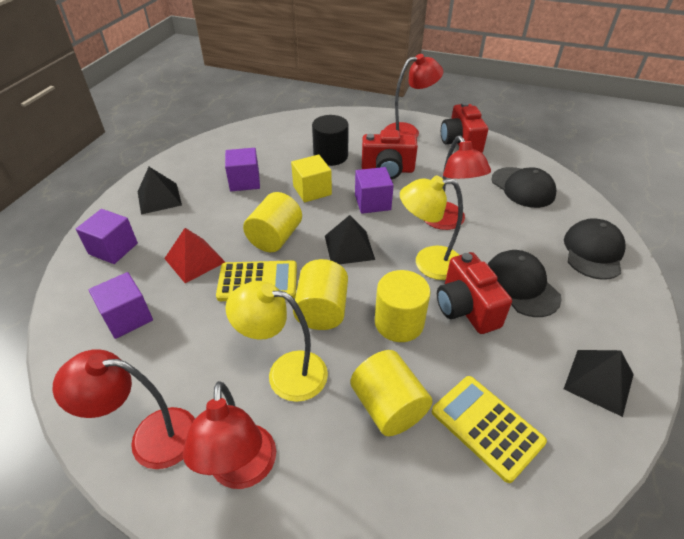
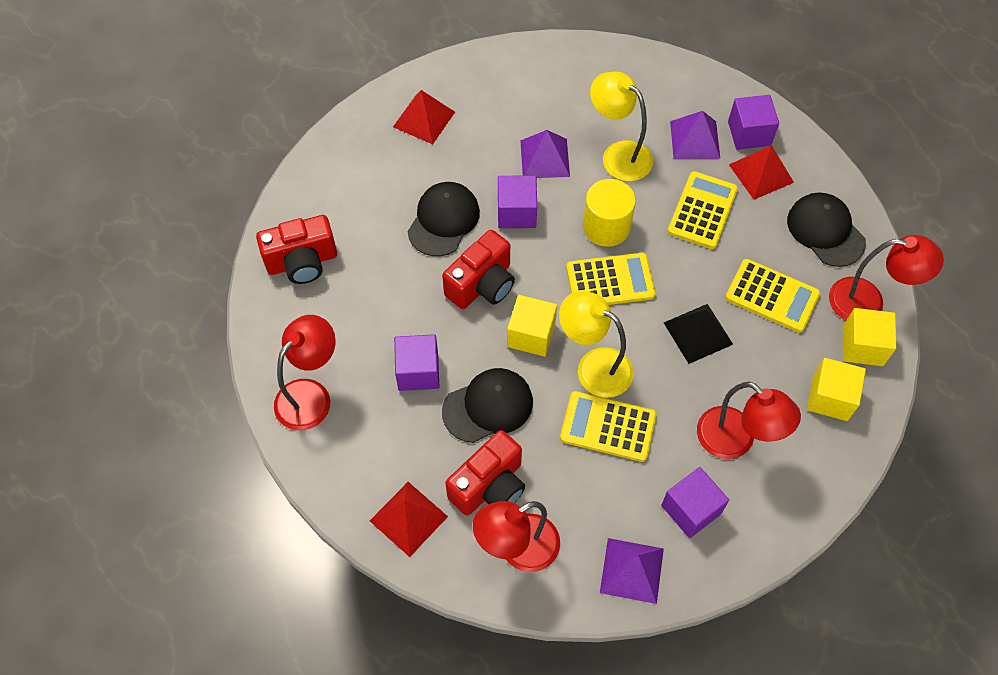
black cylinder: [312,115,349,166] = 1 -> none = 0
black pyramid: [138,167,182,214] [325,215,375,264] [564,350,634,417] = 3 -> [664,304,733,364] = 1
purple pyramid: none = 0 -> [520,130,570,178] [600,538,664,604] [670,111,720,159] = 3
red pyramid: [164,228,225,283] = 1 -> [370,482,448,557] [393,90,455,144] [729,145,794,200] = 3
yellow calculator: [216,260,297,301] [432,376,547,483] = 2 -> [560,391,657,462] [566,253,656,305] [668,171,738,249] [725,259,820,333] = 4
yellow cube: [291,155,332,202] = 1 -> [507,295,557,357] [807,358,866,421] [843,308,896,366] = 3
yellow cylinder: [243,192,302,252] [293,259,348,330] [350,350,433,436] [375,270,431,342] = 4 -> [583,179,636,247] = 1

